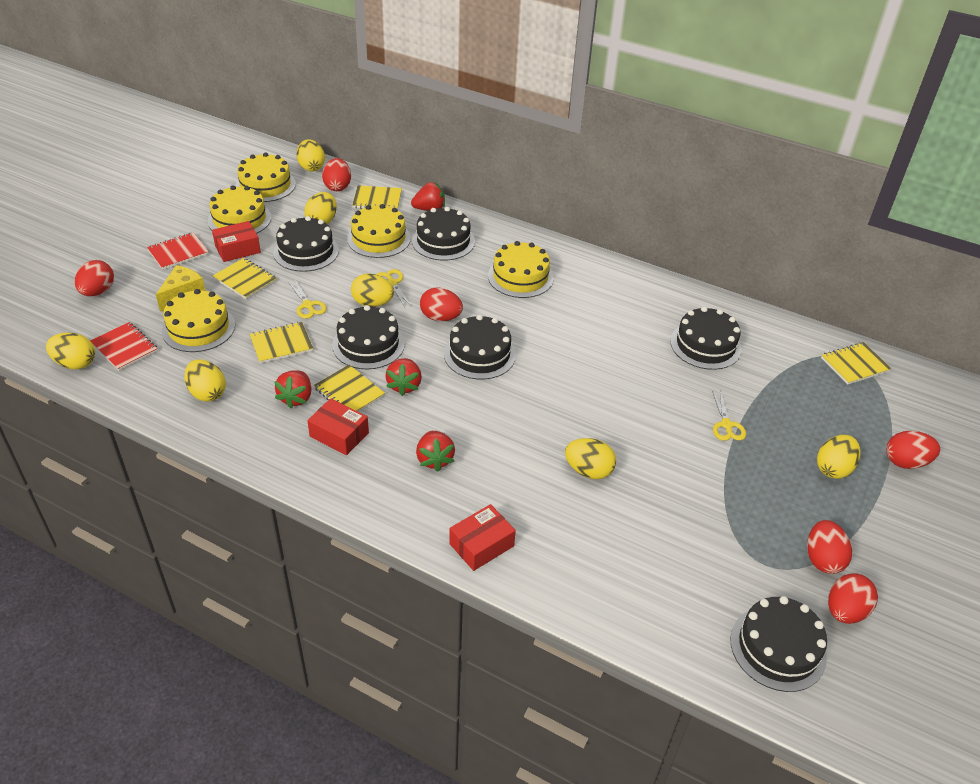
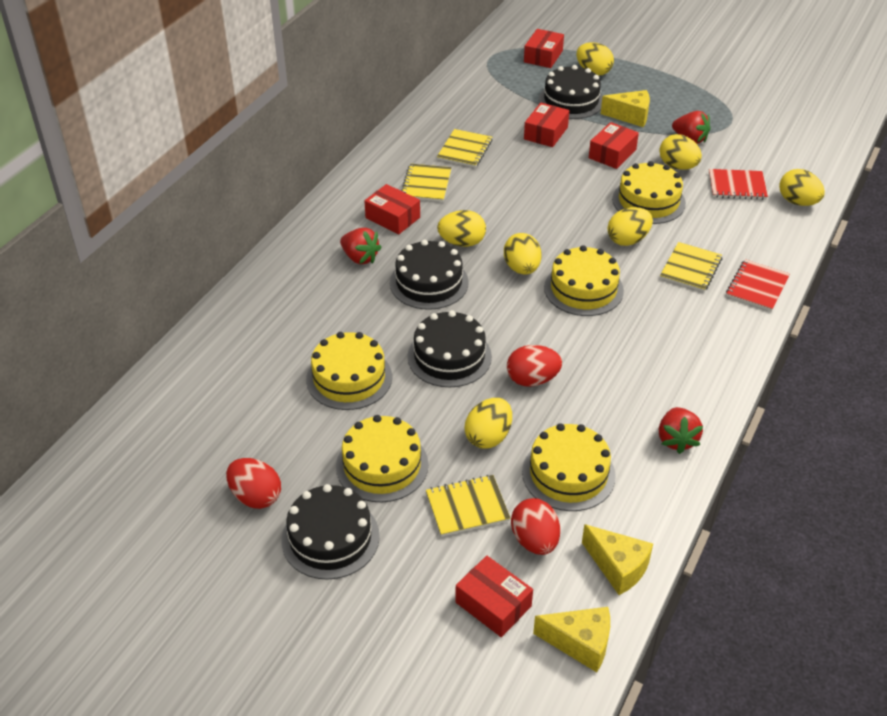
black cake: [273,216,339,272] [332,305,405,369] [412,207,475,261] [444,315,516,379] [670,307,741,370] [731,596,827,692] = 6 -> [281,484,380,579] [390,240,469,310] [407,310,492,387] [539,65,603,119] = 4
red box: [212,221,261,262] [307,398,369,455] [449,504,516,571] = 3 -> [365,184,420,234] [455,556,533,637] [524,29,564,68] [524,103,569,147] [589,122,639,169] = 5
red egg: [75,260,114,296] [322,158,351,191] [420,287,463,321] [807,520,852,574] [828,573,878,624] [886,431,940,469] = 6 -> [226,458,281,509] [507,345,562,387] [511,498,560,555] = 3
red strawberry: [274,370,312,409] [385,358,422,396] [411,182,445,211] [416,431,455,472] = 4 -> [340,228,382,264] [659,407,703,454] [672,111,711,144] = 3
yellow cheese: [156,265,205,312] = 1 -> [533,607,610,672] [582,524,653,595] [601,90,650,127] = 3
yellow notebook: [213,258,277,299] [249,322,313,364] [314,365,385,412] [352,186,402,210] [821,342,892,385] = 5 -> [401,164,452,202] [426,475,510,537] [437,129,493,168] [660,242,722,292] = 4
yellow scissors: [289,280,327,319] [376,269,412,307] [712,390,746,441] = 3 -> none = 0

